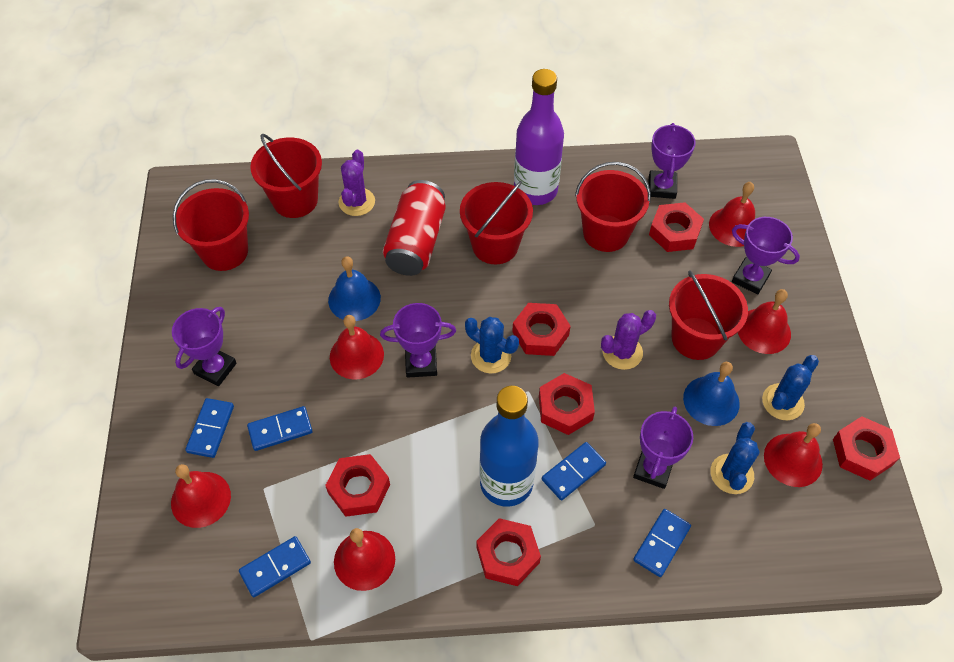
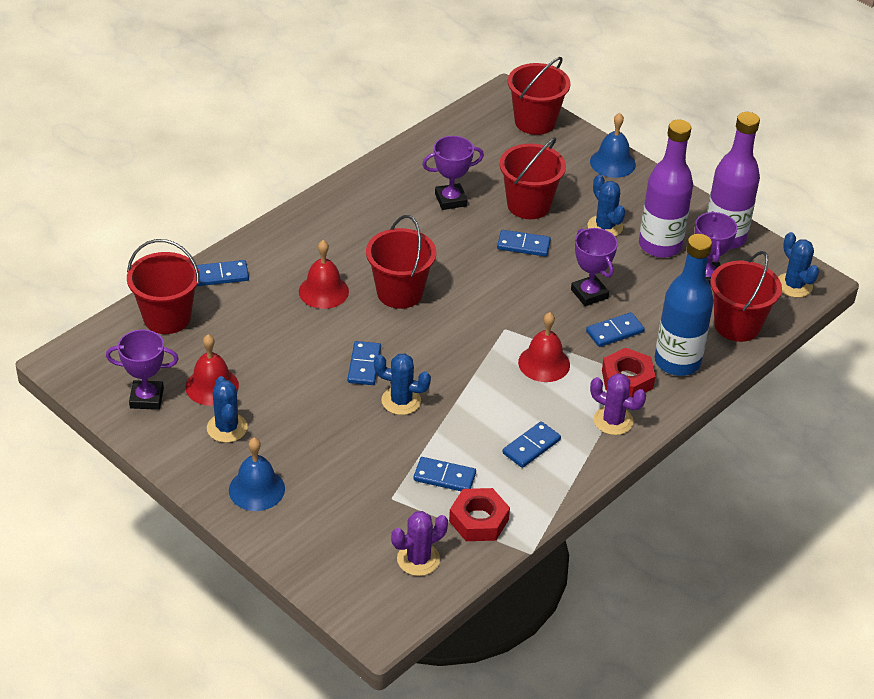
blue cactus: [465,317,519,374] [710,422,760,494] [762,355,819,420] = 3 -> [207,376,247,443] [374,353,431,415] [587,174,625,237] [778,232,819,298] = 4
blue domino: [185,398,234,458] [239,536,311,597] [247,406,313,451] [542,442,606,500] [633,509,691,577] = 5 -> [197,260,249,286] [347,341,381,385] [413,457,476,491] [497,230,551,257] [503,421,561,468] [586,312,645,347] = 6
purple bottle: [514,69,564,205] = 1 -> [639,119,693,258] [707,112,760,249] = 2
purple trophy: [172,307,237,386] [380,303,456,378] [633,407,693,489] [649,123,696,199] [732,217,800,295] = 5 -> [106,329,179,410] [422,136,484,210] [571,228,618,306] [695,211,737,286] = 4
red bell: [171,464,231,528] [330,315,384,379] [334,528,395,591] [709,182,755,247] [738,289,791,354] [764,423,823,487] = 6 -> [185,334,239,406] [299,240,349,309] [518,312,570,382] = 3
red can: [383,180,446,276] = 1 -> none = 0
red nut: [325,454,390,517] [477,518,541,586] [512,303,571,356] [539,373,595,435] [649,202,704,252] [833,416,900,481] = 6 -> [449,488,510,541] [602,348,655,397] = 2

